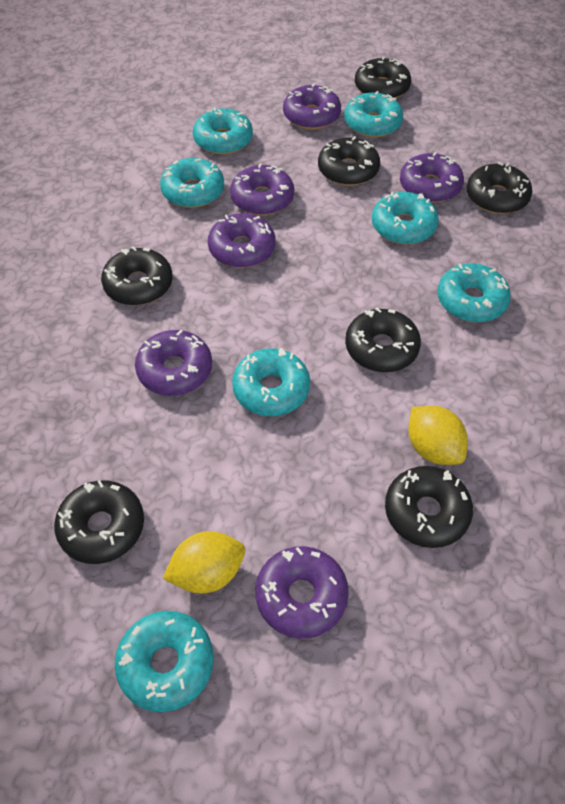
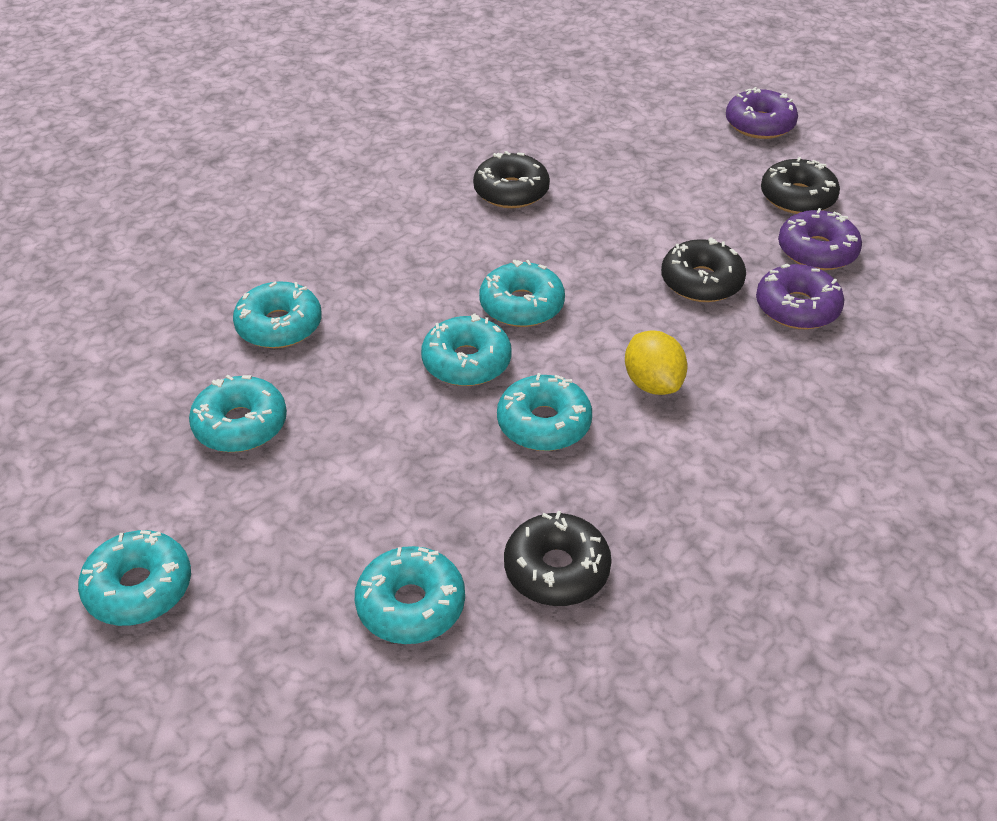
black donut: [54,480,144,564] [101,246,173,305] [318,136,380,186] [345,307,421,372] [355,56,411,98] [385,466,473,548] [467,162,532,214] = 7 -> [473,151,550,208] [504,511,612,606] [661,238,746,302] [761,157,840,214] = 4
purple donut: [135,330,212,396] [208,213,275,268] [230,163,294,215] [255,546,349,639] [283,84,341,129] [400,152,464,203] = 6 -> [726,87,798,139] [756,263,845,329] [778,208,862,270] = 3
yellow lemon: [163,531,245,593] [408,406,468,465] = 2 -> [625,330,688,395] = 1

